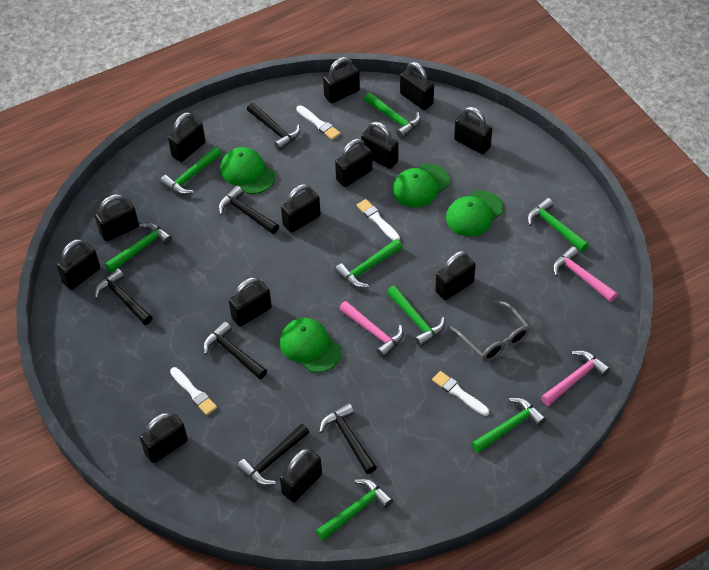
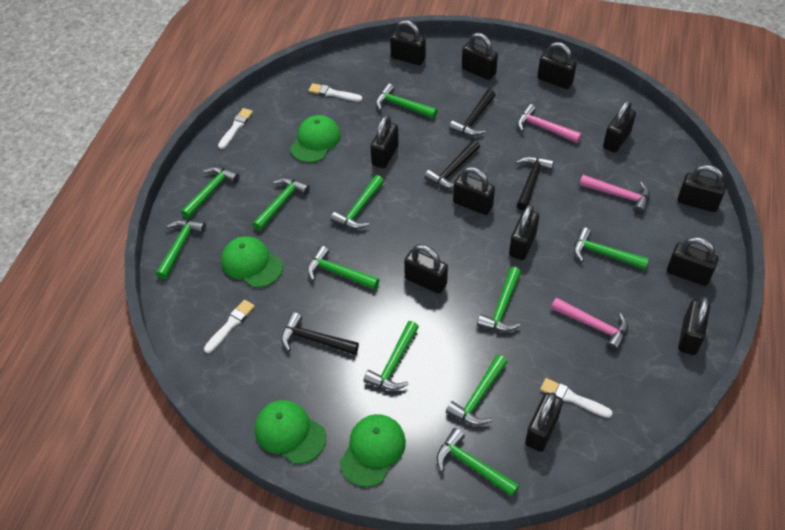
black hammer: [95,268,153,325] [203,321,267,379] [218,186,279,234] [237,423,309,486] [247,103,300,151] [319,403,377,474] = 6 -> [282,312,359,355] [424,140,480,189] [449,89,495,136] [516,156,554,211] = 4
black padlock: [57,239,100,290] [95,194,139,241] [140,413,188,463] [168,112,205,162] [229,277,272,326] [280,449,322,502] [281,184,321,233] [323,57,360,103] [335,139,373,187] [361,121,399,169] [400,62,434,110] [435,251,476,300] [454,107,492,154] = 13 -> [370,115,399,168] [390,20,426,65] [404,244,448,294] [453,167,495,215] [462,32,498,80] [509,205,539,260] [525,392,563,452] [537,42,577,89] [603,100,636,153] [667,237,719,286] [678,165,726,212] [678,296,710,355] = 12
green hammer: [105,223,172,273] [160,147,221,195] [316,479,393,541] [335,239,403,288] [364,92,421,139] [387,285,445,347] [472,398,546,453] [527,198,589,252] = 8 -> [156,219,206,279] [181,166,240,219] [253,177,310,231] [307,246,379,290] [331,175,384,229] [364,321,419,390] [376,83,437,119] [437,428,519,497] [446,355,507,426] [477,267,521,332] [574,227,649,270] = 11
grey glasses: [450,300,530,362] = 1 -> none = 0

